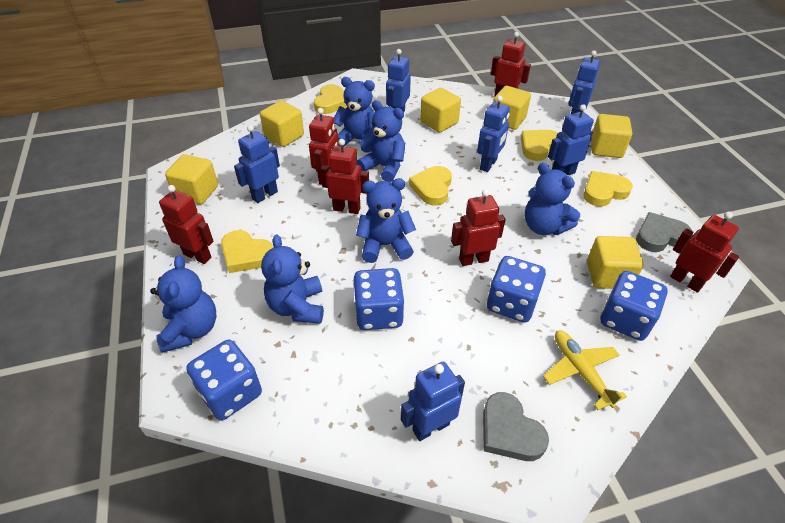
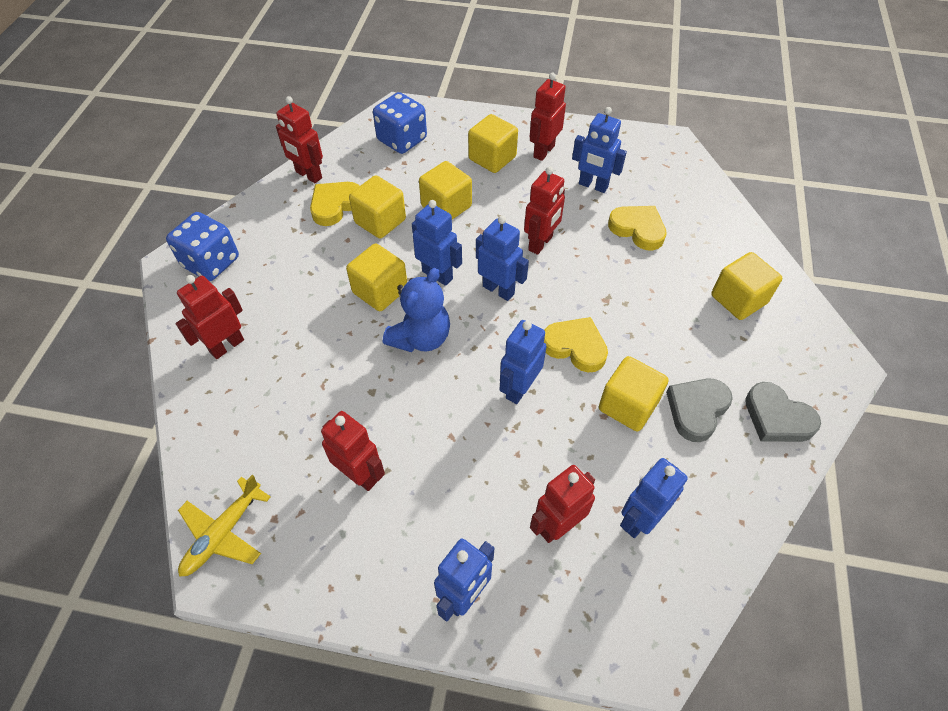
blue dice: [186,340,262,420] [353,268,404,330] [487,256,546,323] [600,271,668,341] = 4 -> [166,212,239,281] [373,92,427,154] = 2
blue teddy bear: [150,255,216,353] [261,235,324,324] [334,77,375,153] [356,178,416,263] [357,100,405,182] [525,163,580,235] = 6 -> [383,268,450,352] = 1
yellow heart: [221,230,273,273] [314,84,348,114] [409,166,452,205] [521,130,558,161] [583,171,633,207] = 5 -> [310,182,359,226] [544,317,608,372] [608,206,667,251] = 3

